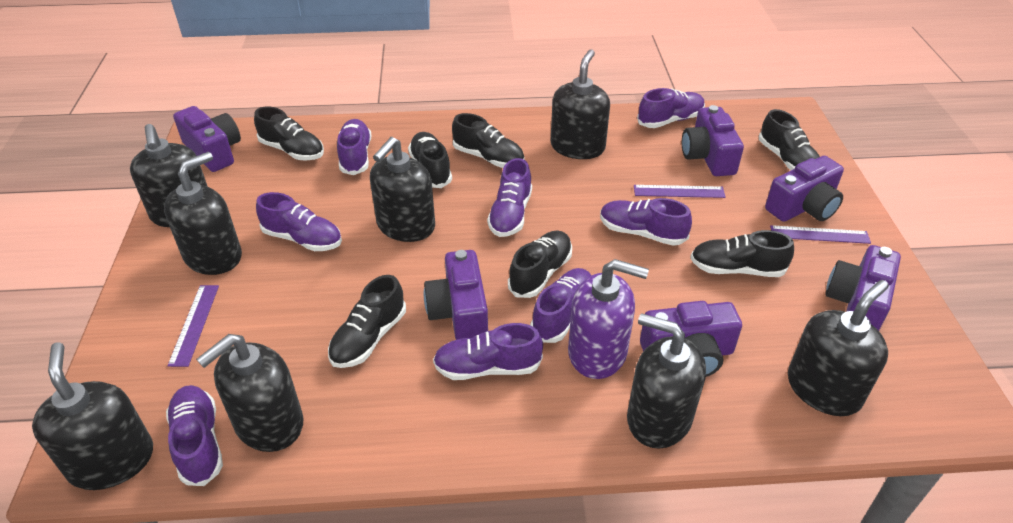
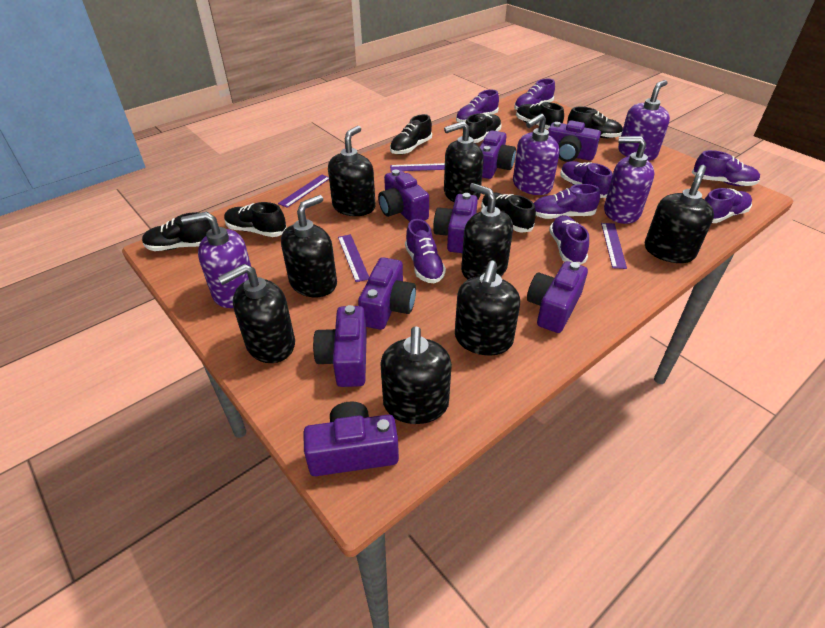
purple camera: [173,106,241,172] [424,250,488,340] [640,301,742,377] [682,105,744,176] [765,156,844,222] [825,245,901,331] = 6 -> [303,402,399,476] [313,305,367,387] [358,257,416,330] [378,170,429,222] [433,193,478,253] [480,130,516,179] [527,261,588,333] [548,120,601,162] = 8
purple ruler: [167,285,219,367] [634,185,726,198] [770,225,871,244] = 3 -> [278,174,329,208] [338,234,369,282] [390,163,445,172] [601,223,627,269] = 4
purple soap dispenser: [568,259,649,379] = 1 -> [181,212,251,308] [513,114,559,195] [604,136,655,224] [618,80,670,161] = 4

